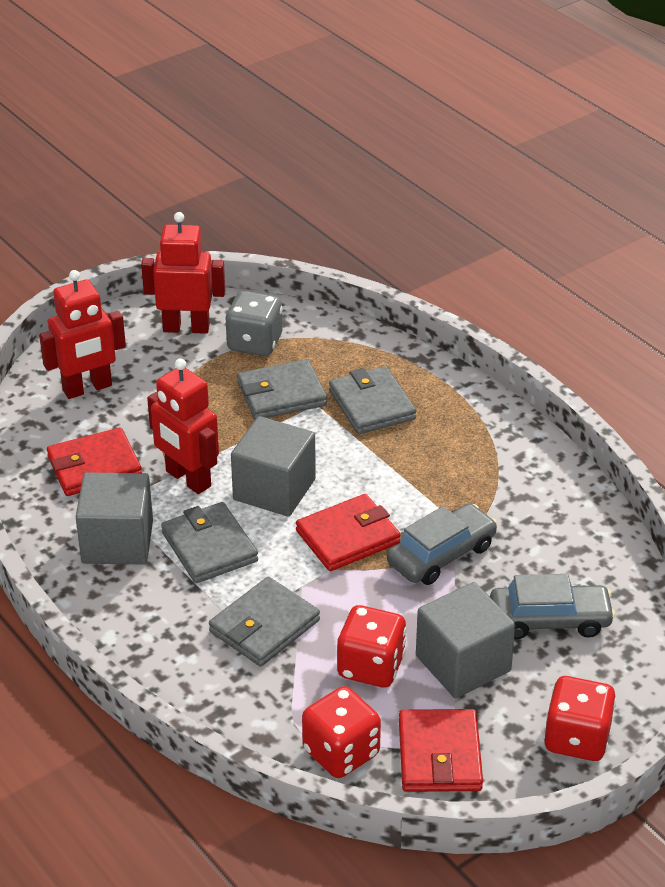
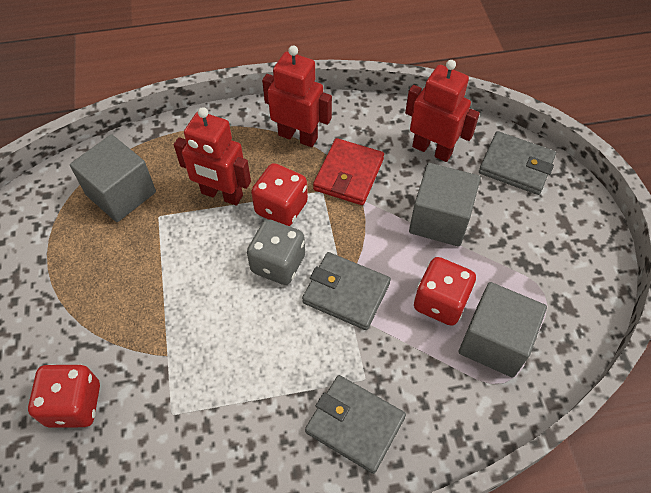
grey car: [387,503,497,585] [490,574,615,639] = 2 -> none = 0
grey wallet: [161,502,258,583] [209,577,320,667] [237,359,327,420] [329,366,417,434] = 4 -> [302,252,391,330] [305,375,406,474] [479,131,556,195] = 3
red wallet: [47,428,142,496] [296,494,401,571] [399,709,483,792] = 3 -> [313,138,384,205] = 1

